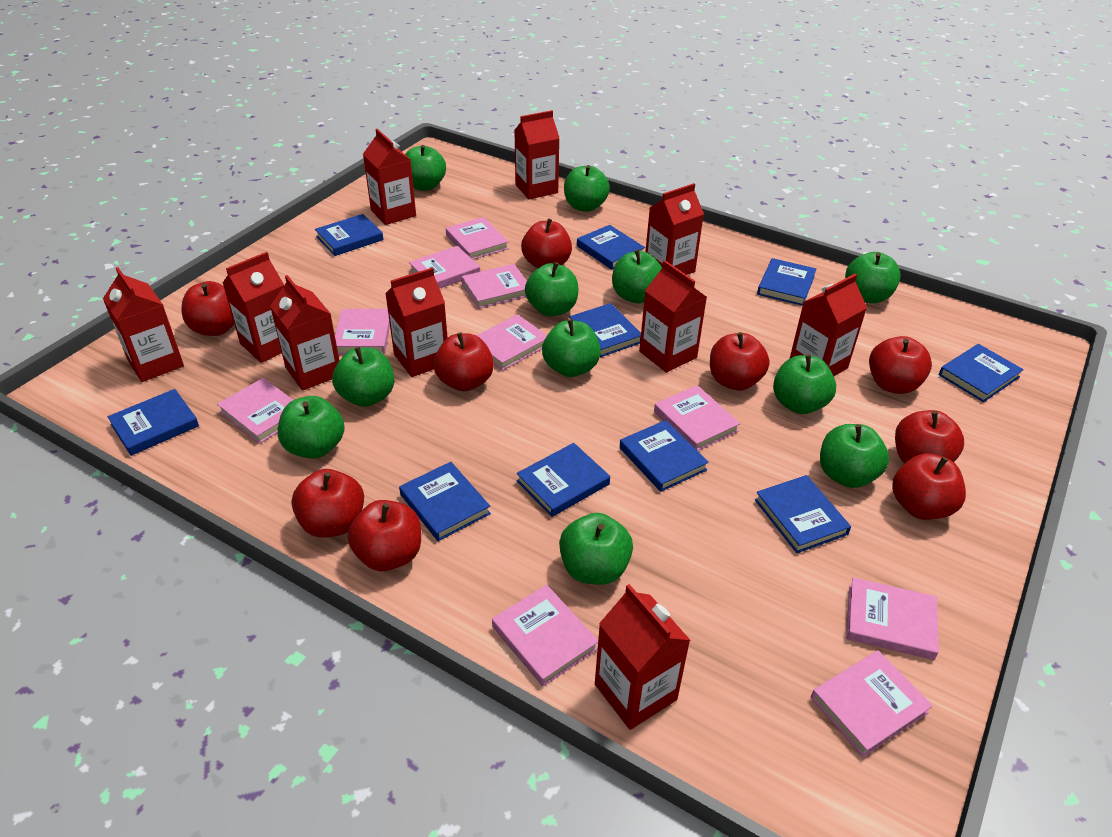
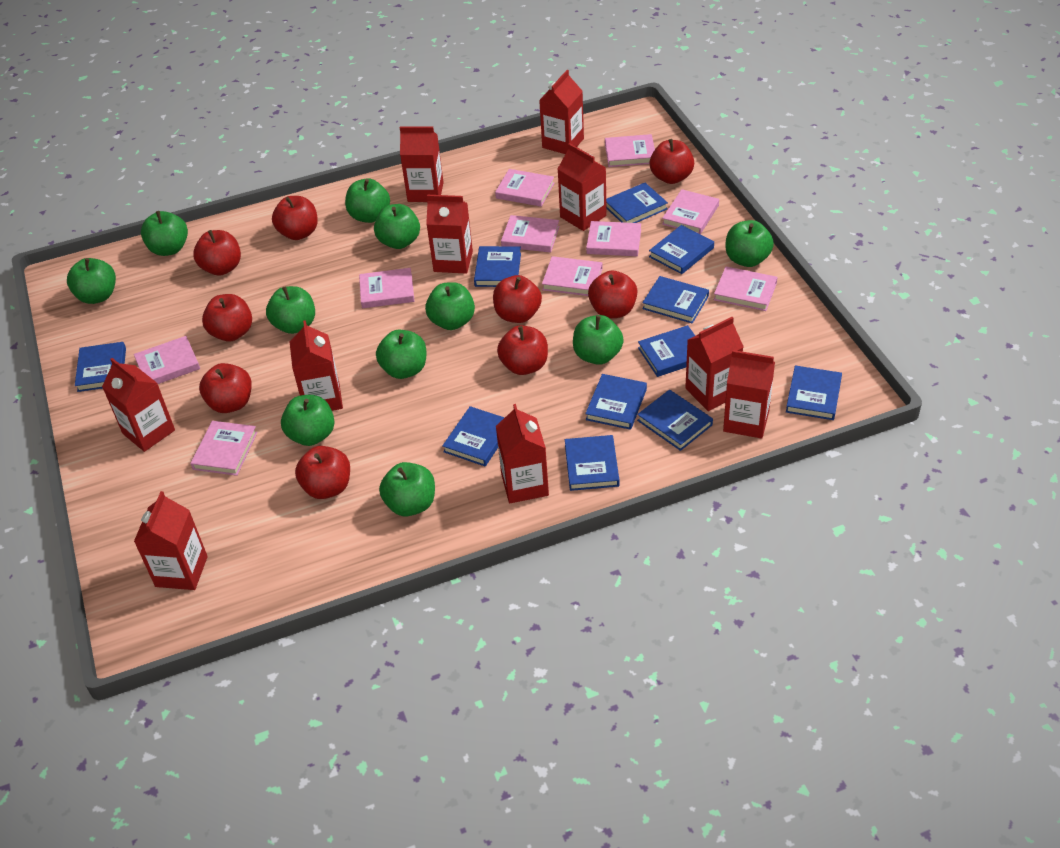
blue book: [108,389,199,456] [315,214,384,256] [399,462,491,541] [517,443,610,517] [569,303,641,357] [577,225,645,270] [620,420,709,492] [755,475,851,553] [757,258,816,306] [939,344,1024,402] = 10 -> [75,342,126,392] [442,406,505,466] [474,246,521,287] [565,435,620,491] [585,374,647,430] [606,183,668,223] [637,390,713,451] [638,325,695,377] [642,276,709,324] [649,225,714,274] [786,365,842,420] = 11

